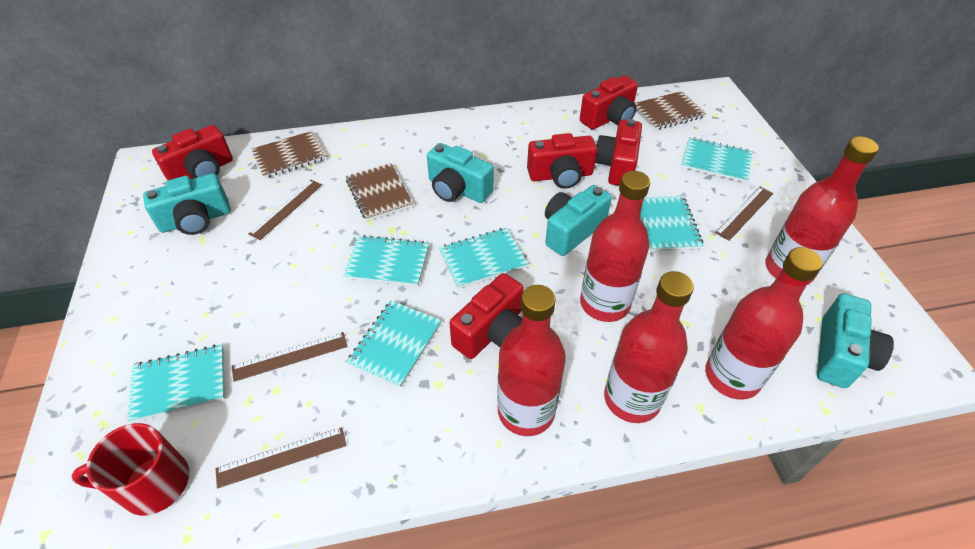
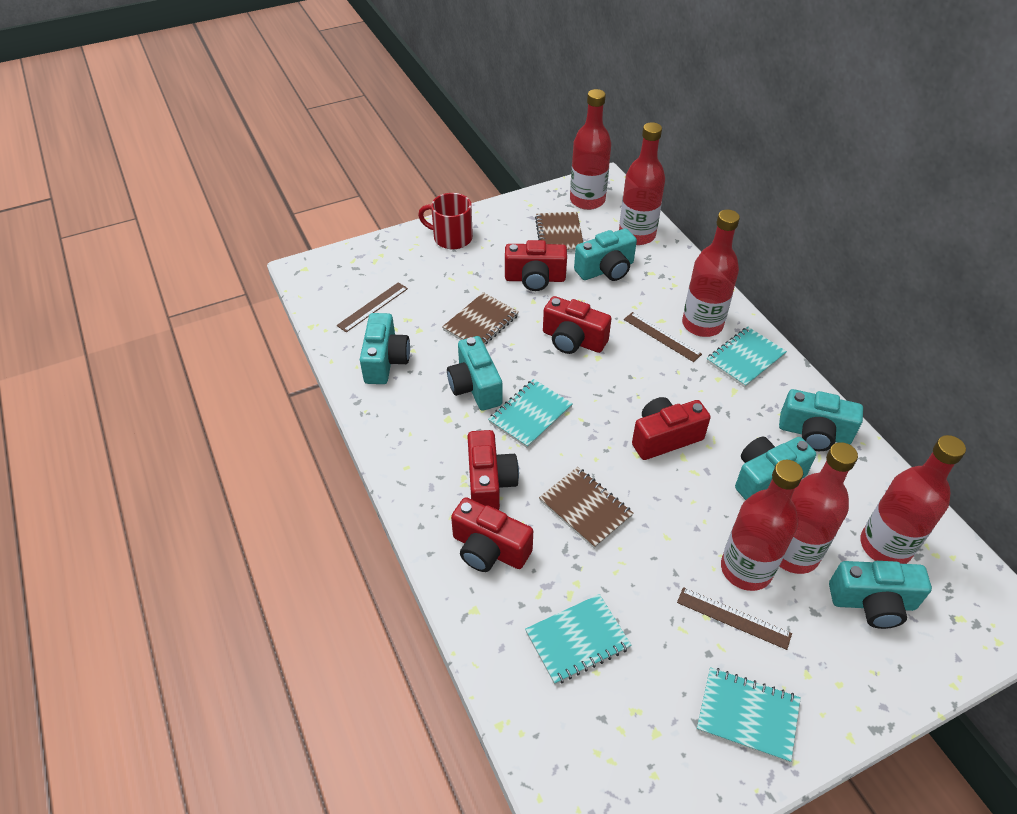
brown ruler: [215,427,346,488] [232,332,348,382] [248,180,322,240] [715,187,773,241] = 4 -> [337,282,408,332] [624,312,702,362] [677,587,792,650] = 3
red bottle: [497,285,566,436] [580,171,650,322] [604,271,694,423] [705,247,822,400] [765,136,879,285] = 5 -> [570,89,611,210] [619,122,665,245] [682,210,740,337] [721,460,803,591] [779,442,858,574] [860,435,966,564] = 6
turquoise camera: [143,173,231,235] [427,143,494,203] [545,185,612,256] [817,293,894,388] = 4 -> [360,313,410,384] [447,336,503,411] [574,228,637,281] [735,437,816,500] [779,389,863,451] [829,561,932,629] = 6
turquoise notebook: [128,345,225,423] [343,235,429,287] [347,301,441,388] [439,228,528,289] [640,196,704,251] [681,137,753,183] = 6 -> [488,379,573,448] [525,594,632,685] [697,667,801,763] [707,327,787,388] = 4

